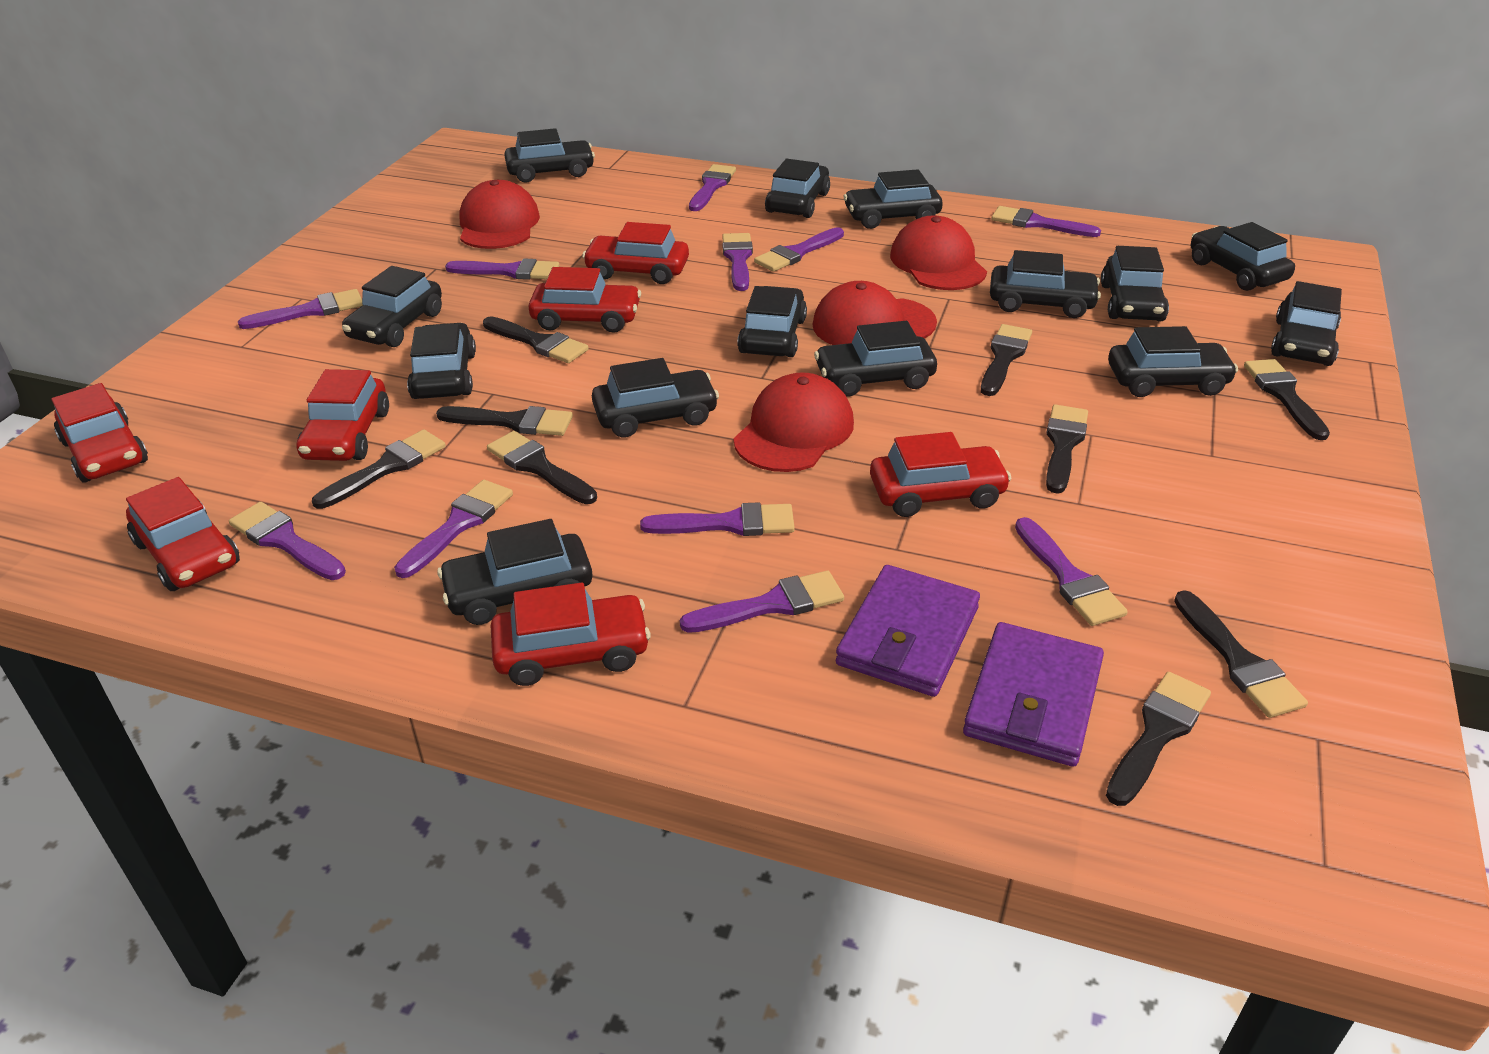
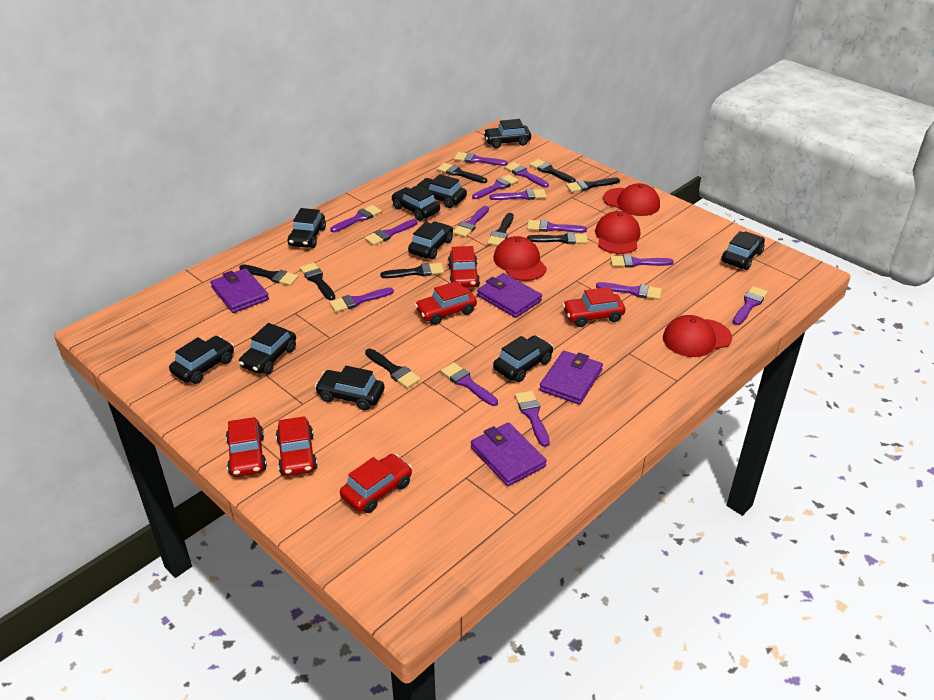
black car: [342,266,442,347] [407,323,476,399] [437,519,592,625] [504,128,595,183] [592,358,719,438] [737,286,807,357] [765,159,830,218] [814,321,937,397] [843,169,943,229] [990,250,1101,318] [1101,246,1169,321] [1108,326,1238,397] [1191,222,1295,291] [1271,281,1342,366] = 14 -> [169,336,234,384] [239,323,296,374] [288,208,326,248] [315,366,384,410] [391,185,440,221] [408,222,453,259] [415,174,467,208] [483,119,531,148] [493,335,553,382] [721,231,765,270] = 10
purple brush: [229,502,346,580] [238,289,362,329] [394,480,513,578] [445,258,559,280] [640,502,795,536] [680,571,844,633] [689,164,736,211] [722,233,753,291] [754,227,844,272] [991,206,1101,237] [1015,517,1128,626] = 11 -> [329,287,394,312] [330,205,382,232] [365,219,418,246] [441,362,498,406] [453,206,489,237] [454,152,507,166] [472,175,519,199] [489,189,547,200] [505,162,549,188] [515,391,550,447] [527,220,587,233] [596,282,662,300] [610,255,674,268] [733,286,768,325] = 14
purple wallet: [836,565,980,697] [963,622,1104,767] = 2 -> [210,268,269,313] [471,422,547,486] [477,273,542,318] [539,351,603,405] = 4
red car: [52,383,148,482] [126,477,240,591] [297,369,389,461] [491,583,651,686] [528,267,641,333] [582,222,689,284] [870,432,1011,517] = 7 -> [226,417,267,477] [276,416,317,476] [340,454,412,513] [415,281,477,325] [448,246,480,288] [562,287,625,327] = 6

